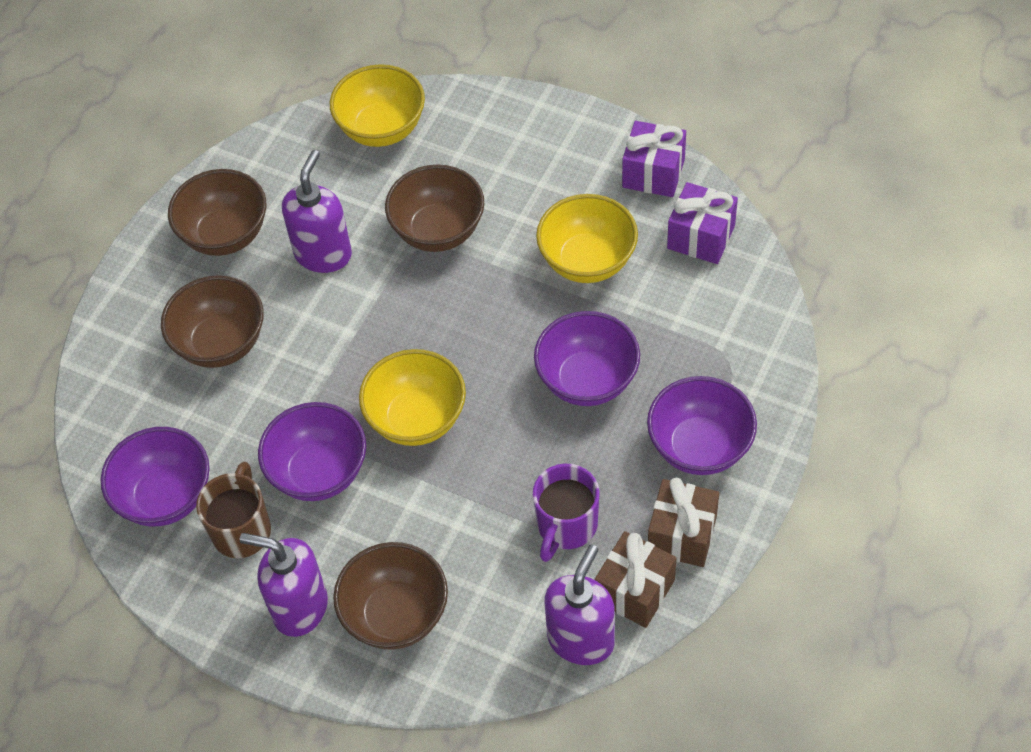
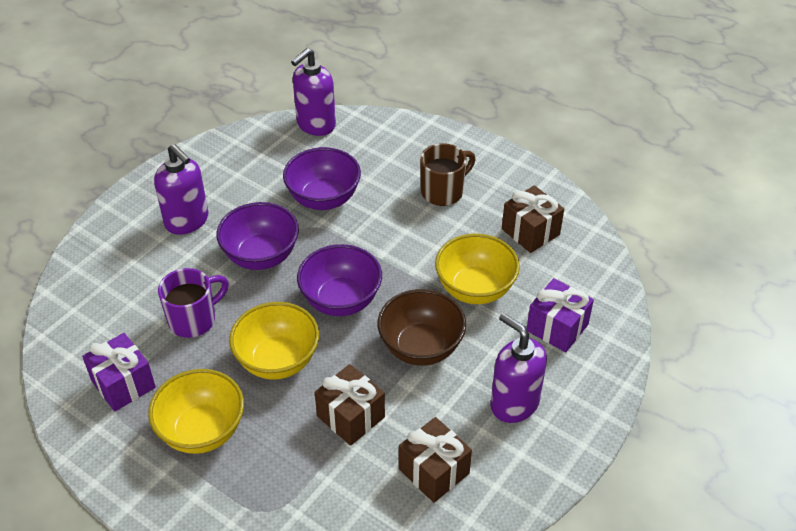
brown bowl: [161,275,264,368] [168,169,266,256] [333,542,448,650] [385,164,484,252] = 4 -> [378,289,466,366] = 1
brown gift: [595,531,676,628] [648,478,719,567] = 2 -> [315,364,385,446] [399,417,472,503] [502,185,564,253] = 3
purple bowl: [101,427,210,526] [258,402,366,501] [534,311,640,406] [647,376,757,475] = 4 -> [216,202,299,270] [283,147,361,210] [297,244,382,316] = 3

